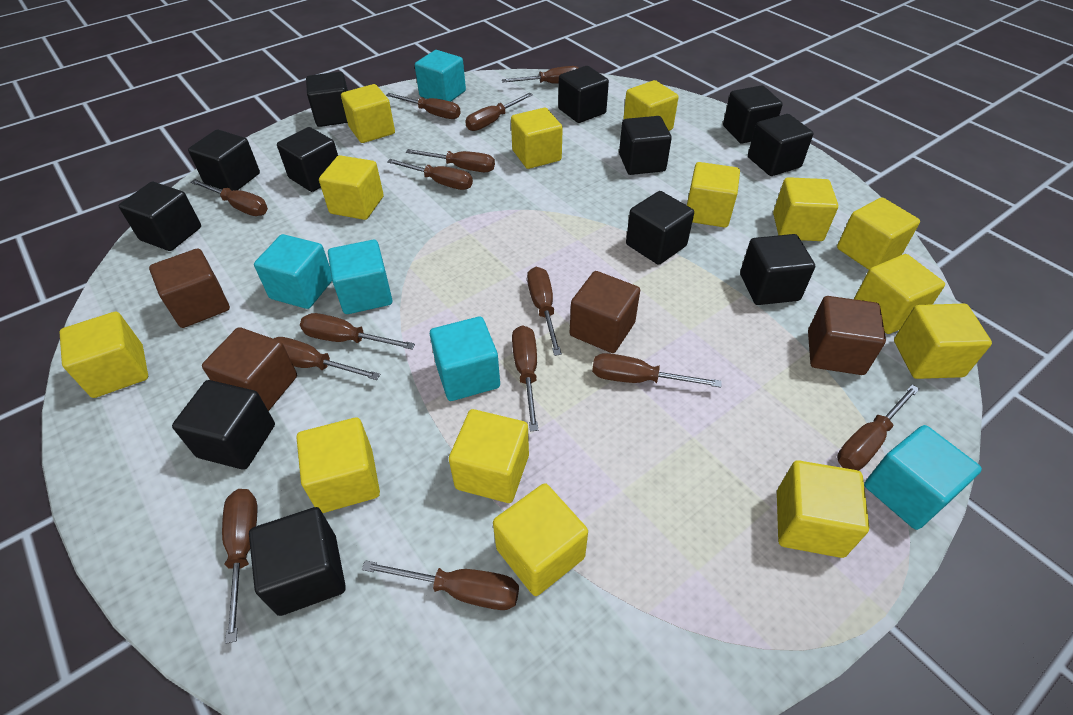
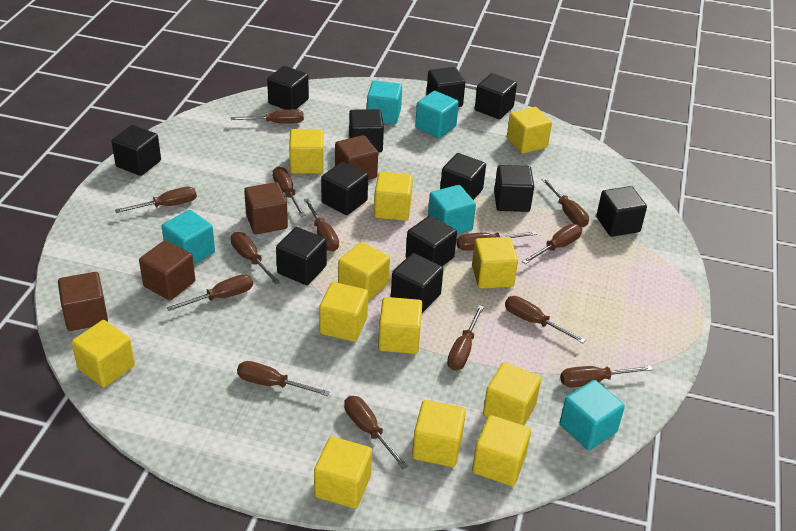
yellow cube: [59,312,148,398] [297,417,380,513] [319,155,384,220] [341,84,395,143] [449,409,529,503] [493,483,588,596] [511,108,563,169] [623,80,679,131] [687,162,740,227] [773,177,838,241] [777,460,869,558] [837,197,920,270] [854,254,945,334] [894,304,992,379] = 14 -> [71,320,135,387] [289,129,324,174] [314,436,372,509] [319,282,368,342] [338,242,390,301] [374,172,413,221] [378,297,423,354] [412,400,466,467] [472,237,518,289] [472,415,531,486] [483,362,541,425] [507,107,552,154] = 12

